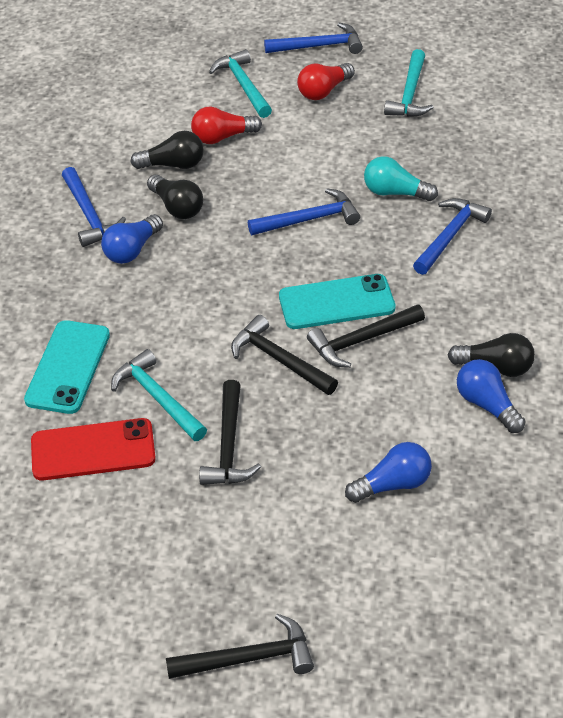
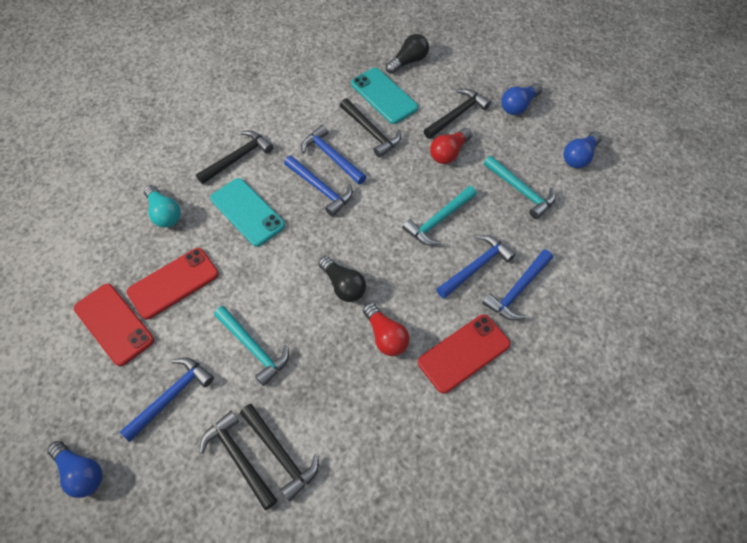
black hammer: [166,613,314,679] [199,380,261,485] [231,315,338,395] [307,304,425,368] = 4 -> [196,130,273,184] [200,411,277,510] [240,404,319,501] [340,98,401,158] [424,89,491,139] = 5
black light bulb: [130,131,204,169] [147,174,203,219] [448,333,535,377] = 3 -> [318,256,366,302] [386,34,429,74] = 2
blue hammer: [62,167,126,247] [248,188,360,235] [264,23,363,54] [413,198,492,275] = 4 -> [120,357,214,442] [284,156,353,217] [301,124,366,185] [436,235,516,298] [482,249,553,321] = 5
red phone: [31,418,156,480] = 1 -> [74,284,154,366] [127,248,219,319] [418,314,510,394] = 3

